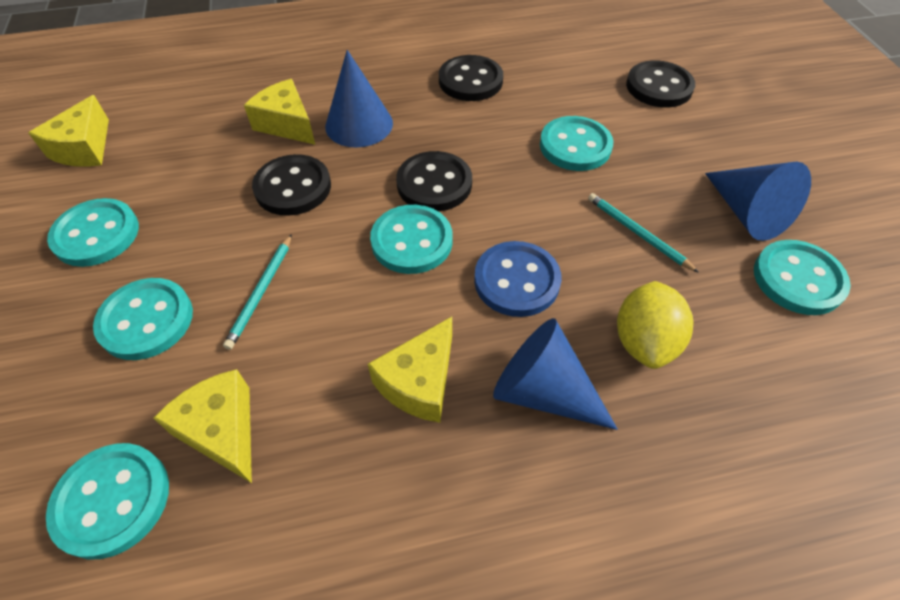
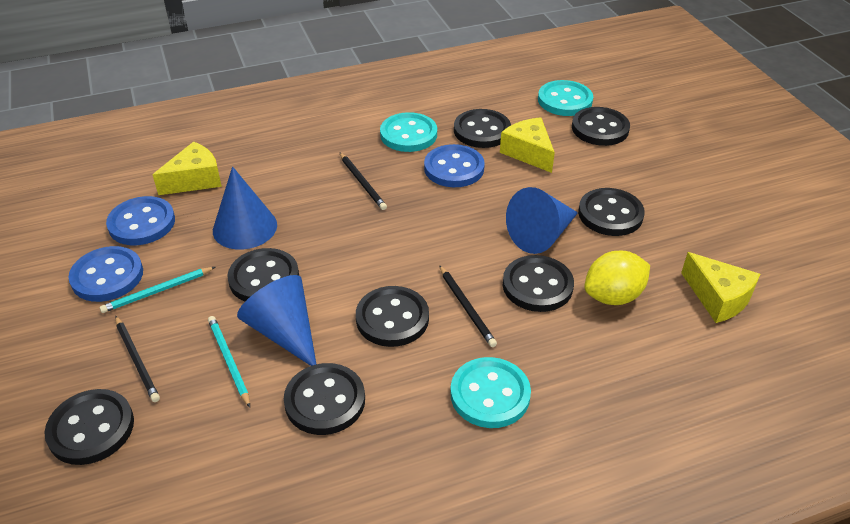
black button: [252,154,331,216] [396,151,472,212] [439,55,503,101] [626,61,695,108] = 4 -> [44,389,134,465] [227,248,299,301] [284,363,365,435] [356,286,429,347] [454,109,511,148] [503,255,574,312] [572,107,630,146] [578,188,645,236] = 8
black pencil: none = 0 -> [115,316,160,402] [340,153,387,210] [439,265,497,347] = 3
blue button: [474,241,562,317] = 1 -> [68,246,143,302] [106,196,175,245] [424,144,485,187] = 3
turquoise button: [46,443,169,559] [47,198,139,267] [93,278,193,360] [370,205,453,274] [540,116,613,171] [754,240,851,315] = 6 -> [380,112,437,152] [450,357,531,428] [538,80,593,116] = 3
yellow cheese: [28,95,109,167] [153,369,252,483] [244,79,315,145] [368,317,452,423] = 4 -> [152,142,222,195] [500,117,555,173] [681,252,760,323] = 3

